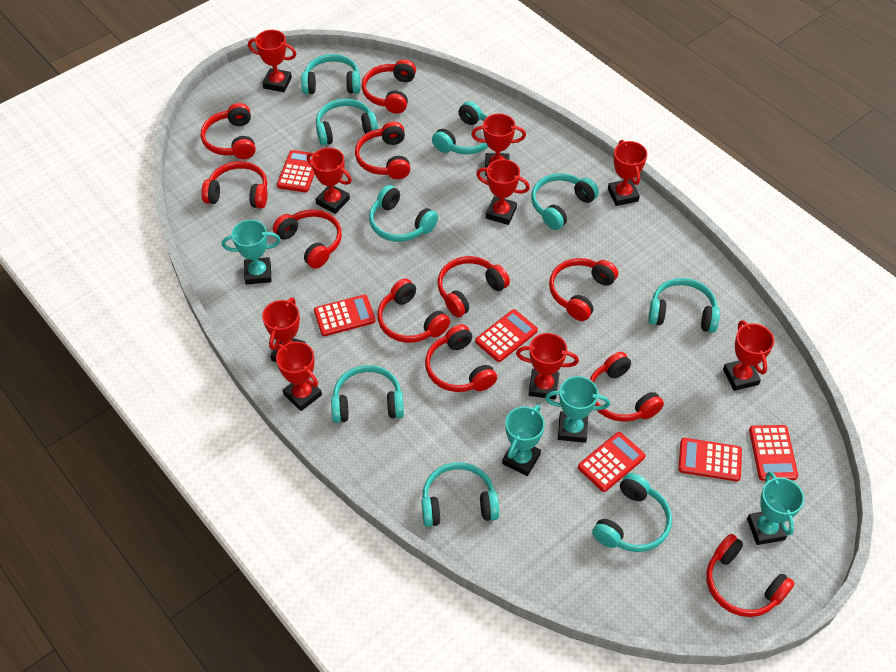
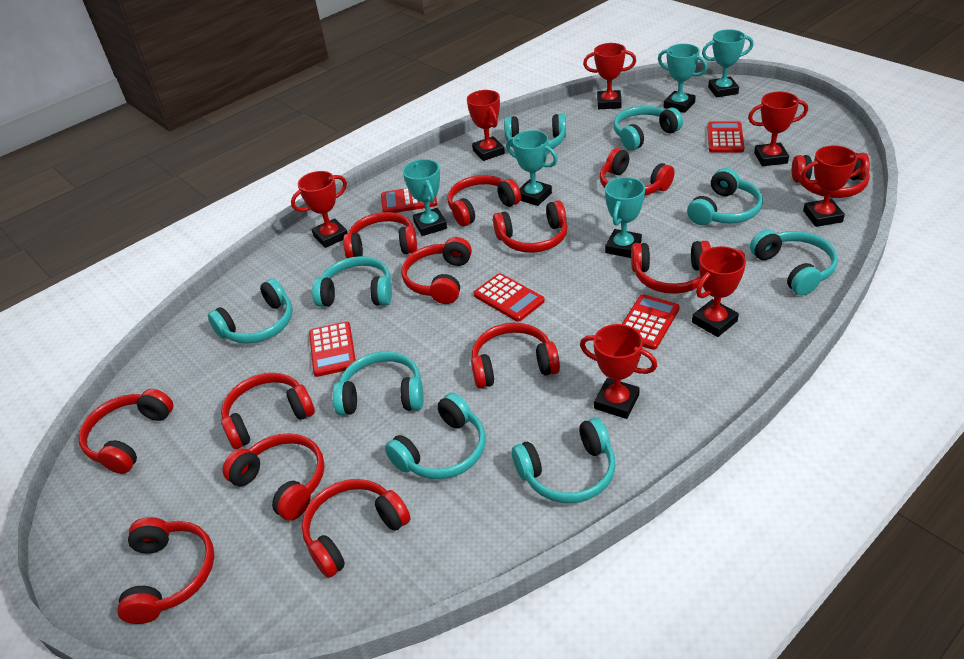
red calculator: [277,150,315,192] [314,294,375,336] [475,309,538,362] [578,432,646,492] [678,438,742,481] [749,425,798,481] = 6 -> [309,322,356,377] [381,188,437,213] [473,273,545,322] [622,294,680,350] [707,121,744,153] = 5
red headphones: [201,103,256,159] [201,161,267,209] [273,209,342,269] [355,122,410,179] [362,59,416,114] [377,278,450,343] [425,324,497,392] [438,256,510,317] [549,258,618,321] [590,352,664,422] [706,534,795,617] = 11 -> [79,389,173,474] [117,517,214,624] [221,373,315,449] [222,433,325,520] [302,479,411,578] [343,212,417,258] [401,237,472,304] [447,175,521,226] [471,323,560,389] [493,200,568,253] [600,148,675,196] [631,241,711,294] [792,153,870,198] = 13
red trophy: [248,30,296,92] [262,298,306,362] [276,342,322,411] [307,148,352,214] [471,114,526,176] [476,159,530,225] [516,333,579,400] [608,140,647,206] [723,320,775,391] = 9 -> [291,171,347,248] [467,90,505,161] [580,324,657,419] [583,43,636,109] [692,246,746,337] [748,92,808,166] [801,145,865,227] = 7
turquoise trophy: [222,220,281,285] [502,405,545,476] [545,376,610,443] [747,471,804,545] = 4 -> [403,159,447,236] [506,130,558,206] [605,177,645,258] [658,44,708,113] [702,29,753,98] = 5

